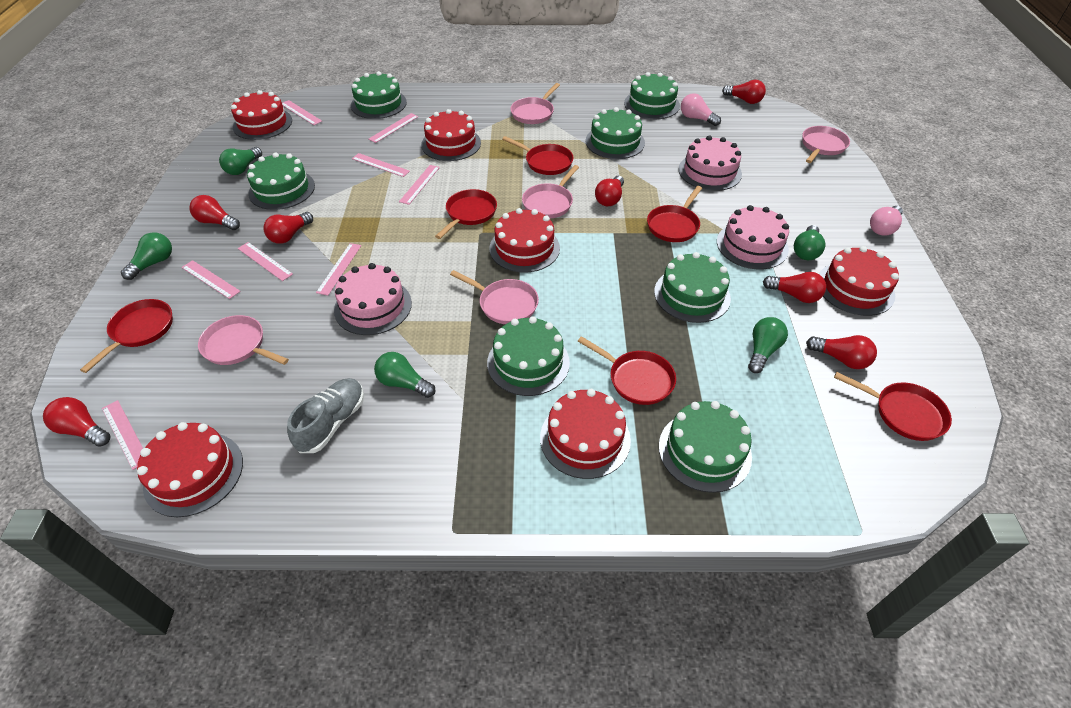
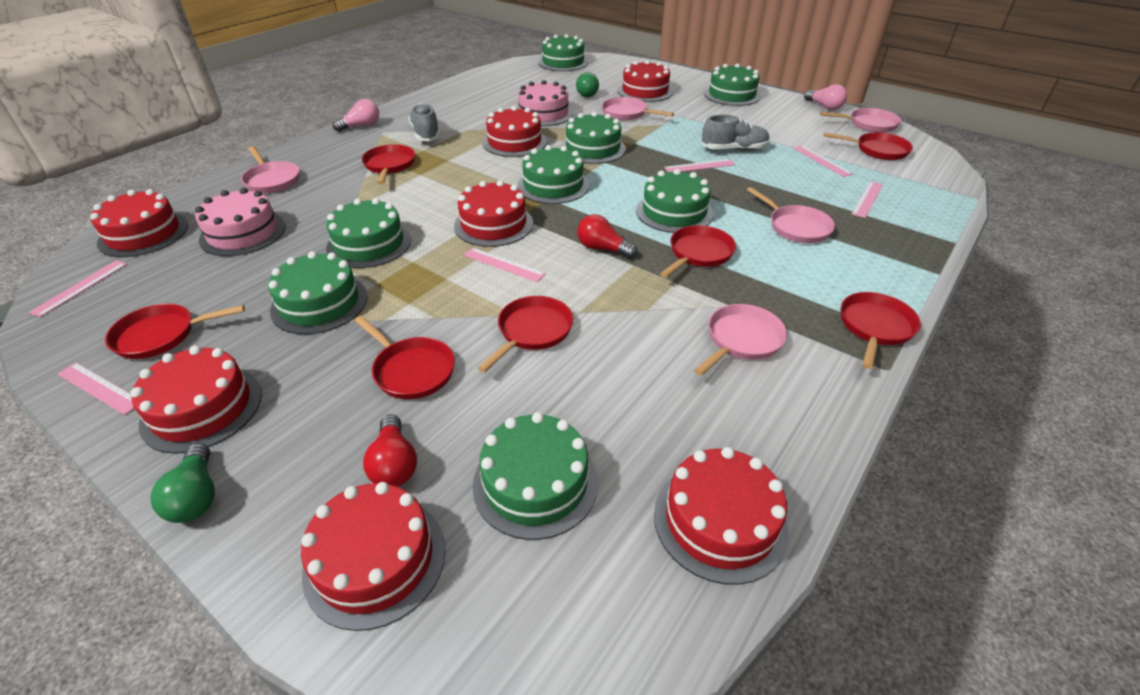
green cake: [247,153,315,210] [351,71,407,119] [487,316,570,396] [585,107,645,159] [624,72,680,119] [654,252,731,323] [659,401,752,493] = 7 -> [268,251,368,334] [326,198,411,268] [473,412,598,540] [517,145,589,204] [538,34,588,71] [561,112,626,164] [636,169,713,233] [704,63,761,106] = 8
green light bulb: [121,232,172,280] [219,147,262,175] [374,352,436,398] [748,317,788,373] [794,225,825,260] = 5 -> [151,443,215,523] [576,72,599,97] = 2
grey shoe: [287,378,364,453] = 1 -> [408,103,440,141] [702,115,770,151] = 2
pink cake: [334,263,412,335] [678,135,742,191] [717,205,789,269] = 3 -> [195,188,286,256] [517,80,573,126] = 2
pink ruler: [102,400,143,470] [182,260,241,299] [238,242,293,281] [282,100,322,125] [316,243,361,296] [352,153,410,177] [369,113,419,143] [399,165,440,205] = 8 -> [29,260,127,317] [57,363,135,415] [464,248,546,282] [664,159,735,172] [793,145,853,177] [851,181,883,218] = 6
red cake: [137,422,243,517] [231,90,292,140] [421,109,481,161] [489,208,560,273] [540,389,631,479] [819,246,899,316] = 6 -> [90,189,188,257] [130,346,262,454] [301,482,446,631] [454,180,533,247] [482,106,547,157] [618,60,673,102] [654,447,789,585] = 7
red light bulb: [43,397,111,447] [189,195,240,230] [264,212,313,244] [595,176,624,206] [722,80,766,104] [763,272,826,303] [806,335,877,369] = 7 -> [363,414,417,487] [577,214,638,259] = 2
red pan: [80,299,173,373] [435,189,497,239] [502,136,574,175] [578,336,676,405] [647,186,702,242] [834,372,952,441] = 6 -> [105,304,245,359] [355,316,455,399] [362,144,415,185] [478,296,573,373] [660,225,736,278] [824,132,913,160] [841,292,921,369] = 7

